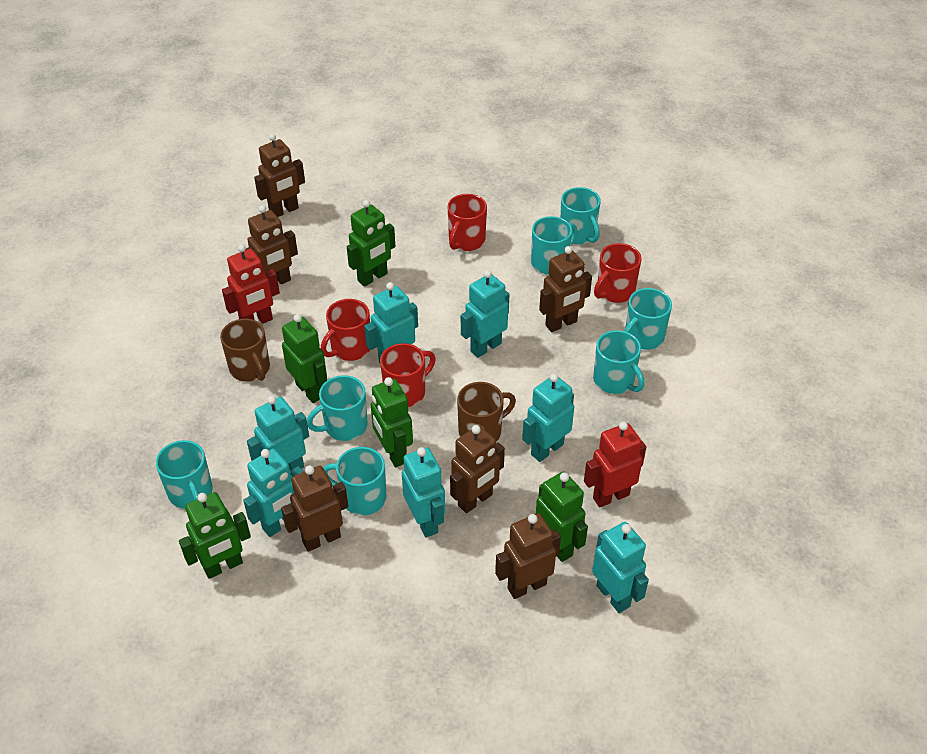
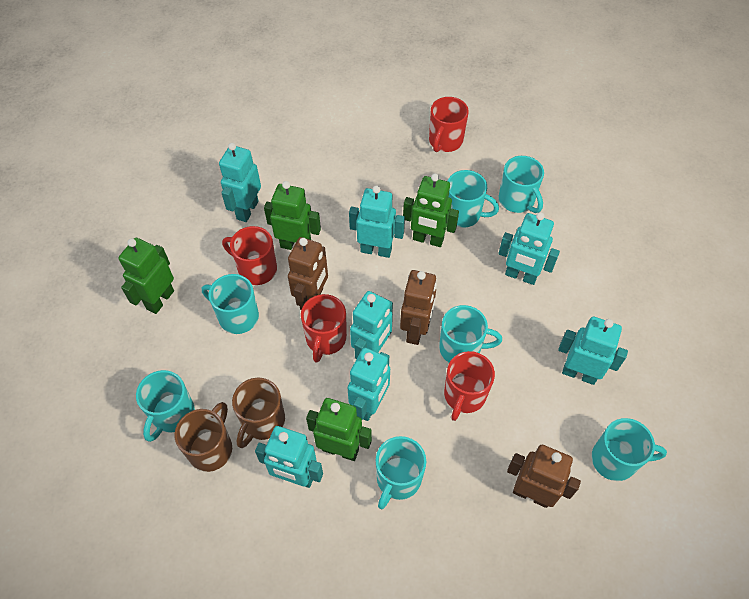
brown robot: [246,205,298,284] [254,134,305,217] [281,465,348,552] [450,425,505,513] [495,513,561,599] [539,246,592,332] = 6 -> [288,237,328,310] [400,270,437,345] [507,445,581,508] = 3
green robot: [179,492,251,579] [282,314,327,403] [347,200,395,287] [370,377,413,467] [536,471,588,562] = 5 -> [118,238,174,314] [264,181,321,250] [306,398,372,461] [403,174,459,247] = 4
red robot: [222,244,280,324] [584,421,646,507] = 2 -> none = 0

